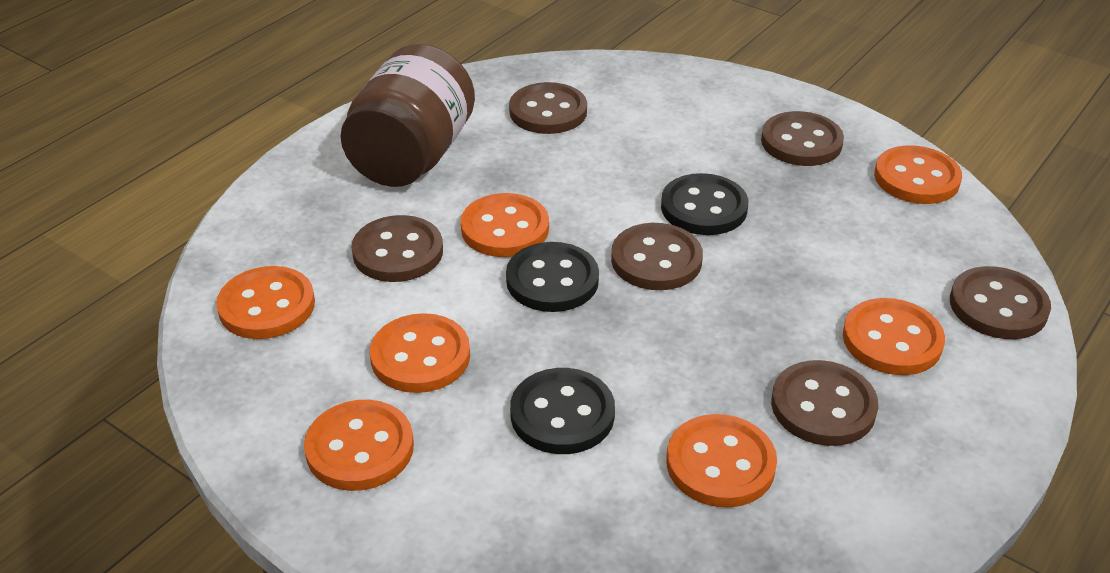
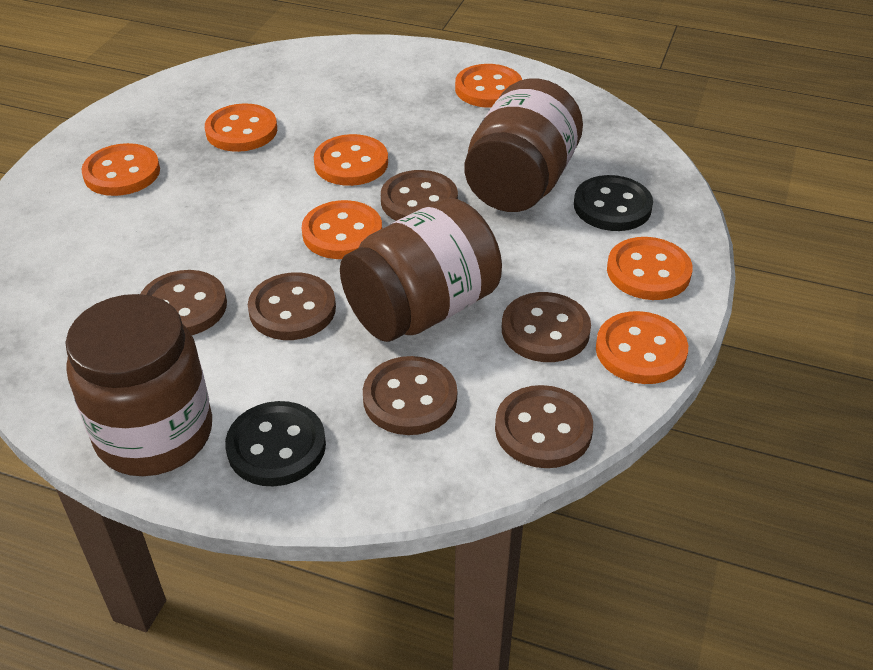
black button: [506,242,599,312] [510,368,615,454] [661,173,748,235] = 3 -> [225,401,326,486] [574,175,653,231] = 2
brown jar: [341,44,475,187] = 1 -> [65,294,212,476] [340,198,502,342] [465,78,583,212] = 3

